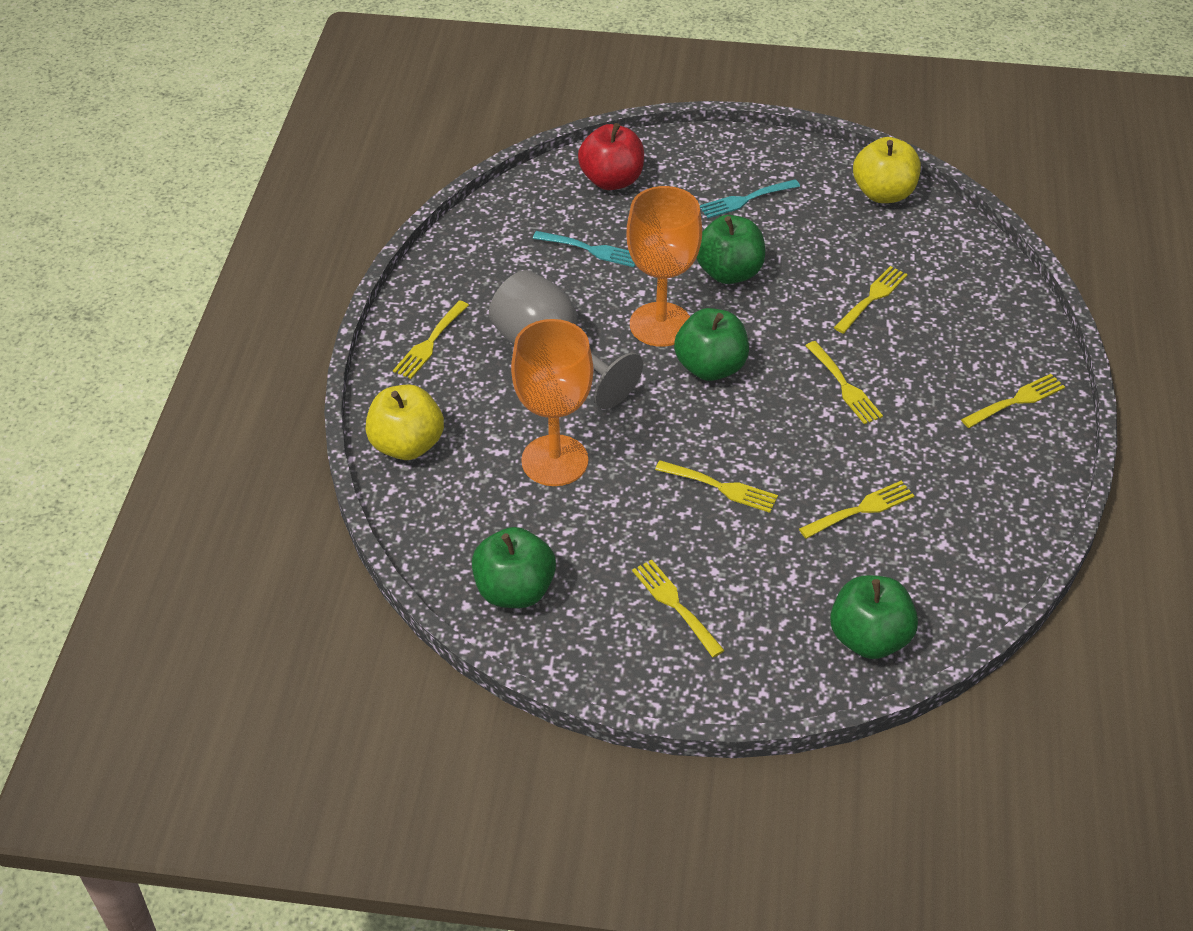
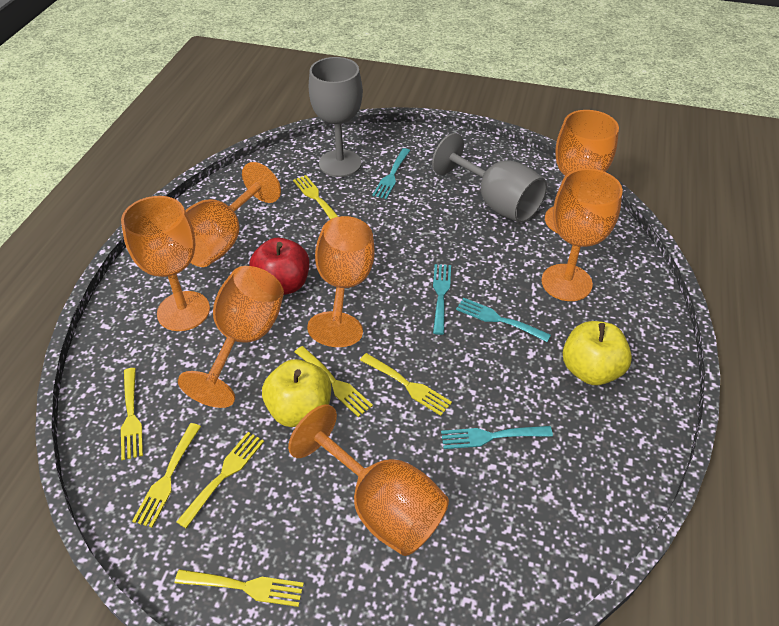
green apple: [472,527,556,608] [674,308,749,381] [697,215,765,284] [830,575,918,659] = 4 -> none = 0
grey goblet: [489,270,643,409] = 1 -> [309,57,363,177] [432,133,547,223] = 2
orange goblet: [511,319,594,486] [627,186,702,347] = 2 -> [121,196,210,331] [178,266,284,408] [185,162,281,267] [288,404,449,556] [307,216,374,347] [542,168,623,301] [545,110,619,233] = 7
turquoise fork: [533,231,635,267] [700,179,800,218] = 2 -> [372,148,410,199] [433,264,451,335] [441,426,553,449] [456,297,551,342] = 4

